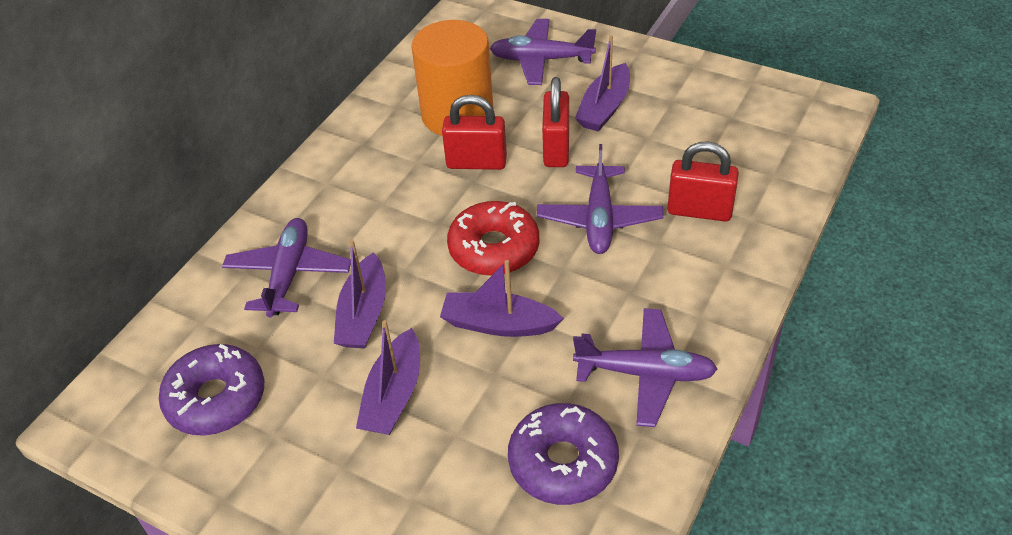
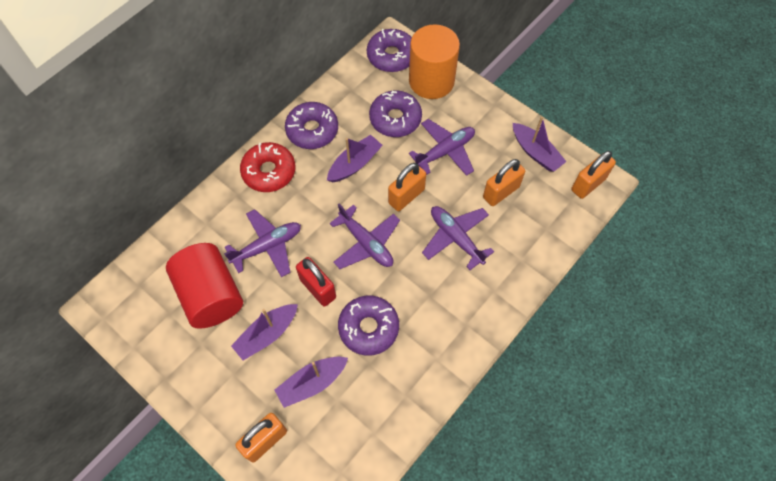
orange padlock: none = 0 -> [235,413,287,463] [388,163,426,211] [483,159,525,206] [571,151,616,199] = 4
purple donut: [159,344,264,436] [508,403,619,505] = 2 -> [285,102,338,149] [338,296,399,356] [367,29,412,72] [369,90,422,137] = 4
red cylinder: none = 0 -> [166,243,243,329] = 1
red padlock: [442,95,507,170] [542,77,569,167] [667,141,739,222] = 3 -> [296,257,336,307] = 1

